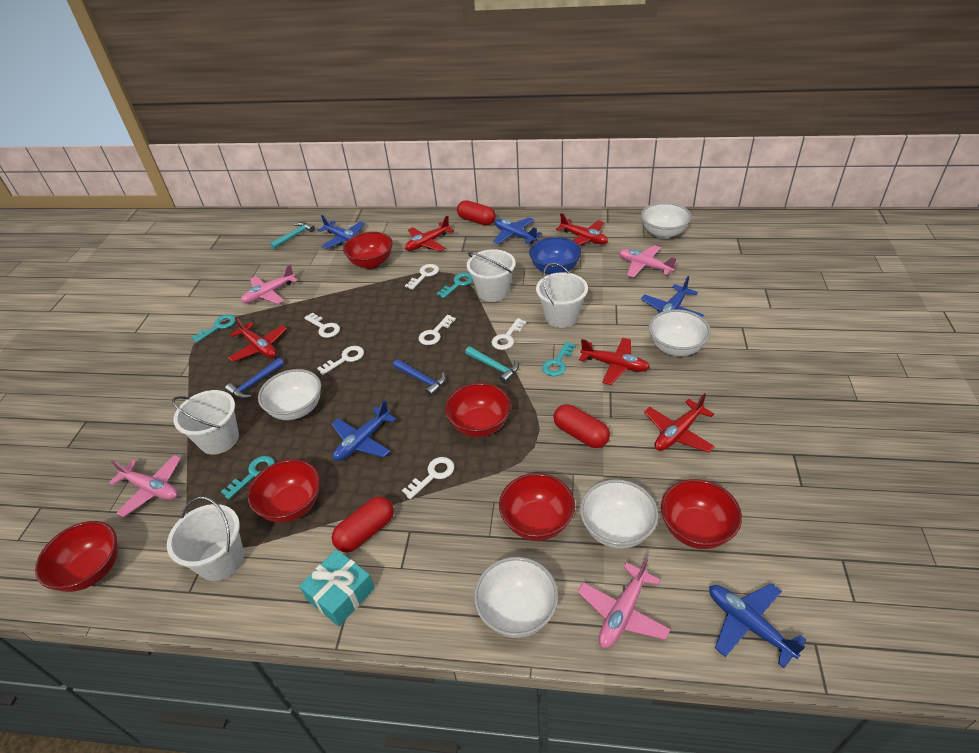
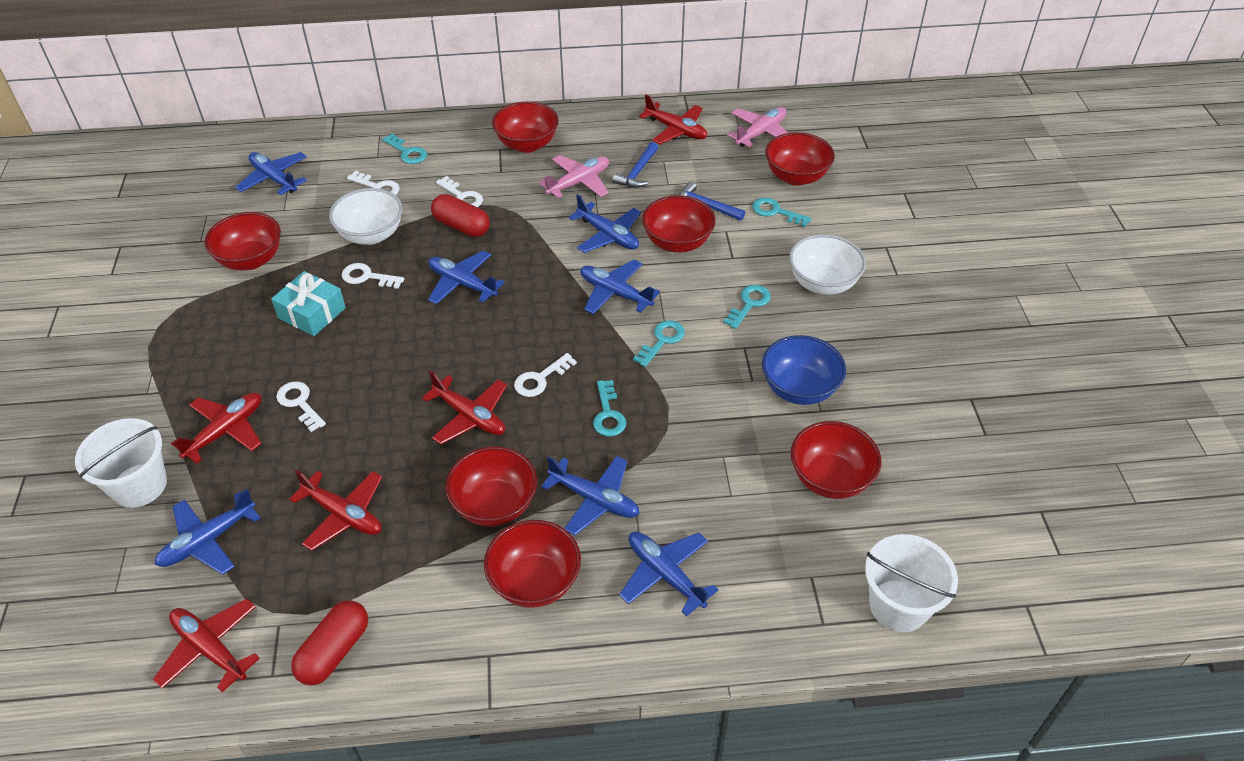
blue plane: [318,215,365,249] [332,400,397,461] [493,217,542,244] [641,276,704,318] [709,583,806,668] = 5 -> [155,489,260,575] [235,152,307,195] [428,250,505,305] [541,456,639,535] [568,194,641,253] [580,260,660,314] [619,531,719,616] = 7
pink plane: [109,455,181,517] [241,264,298,304] [577,558,671,648] [619,245,678,278] = 4 -> [539,155,609,199] [727,107,788,148] = 2
red bowl: [35,521,118,592] [247,459,320,523] [343,232,392,269] [445,383,511,437] [499,473,575,541] [661,479,742,549] = 6 -> [204,212,281,270] [445,446,537,527] [484,520,581,608] [492,101,559,153] [642,195,716,253] [765,132,835,186] [791,421,881,499] = 7
red capsule: [332,496,394,552] [457,200,496,226] [553,404,610,448] = 3 -> [291,600,368,685] [431,194,490,237] = 2
turquoise hammer: [270,222,315,249] [465,346,519,384] = 2 -> none = 0
turquoise key: [192,314,236,343] [221,456,275,499] [437,273,473,298] [542,342,576,376] = 4 -> [382,133,427,164] [593,380,626,437] [633,320,685,367] [723,285,771,329] [752,197,811,227] = 5
white bowl: [258,369,321,420] [474,557,559,638] [580,479,659,549] [641,202,692,239] [648,309,711,356] = 5 -> [329,188,403,245] [789,234,866,295] = 2
white bucket: [167,496,244,581] [172,390,239,455] [467,249,516,302] [536,263,588,328] = 4 -> [75,418,167,508] [865,534,958,632] = 2
white key: [304,313,340,338] [317,346,364,375] [402,457,454,499] [405,264,439,290] [418,315,456,345] [491,318,527,350] = 6 -> [276,381,326,432] [342,263,404,289] [347,171,400,195] [436,176,483,207] [514,353,577,397] = 5

